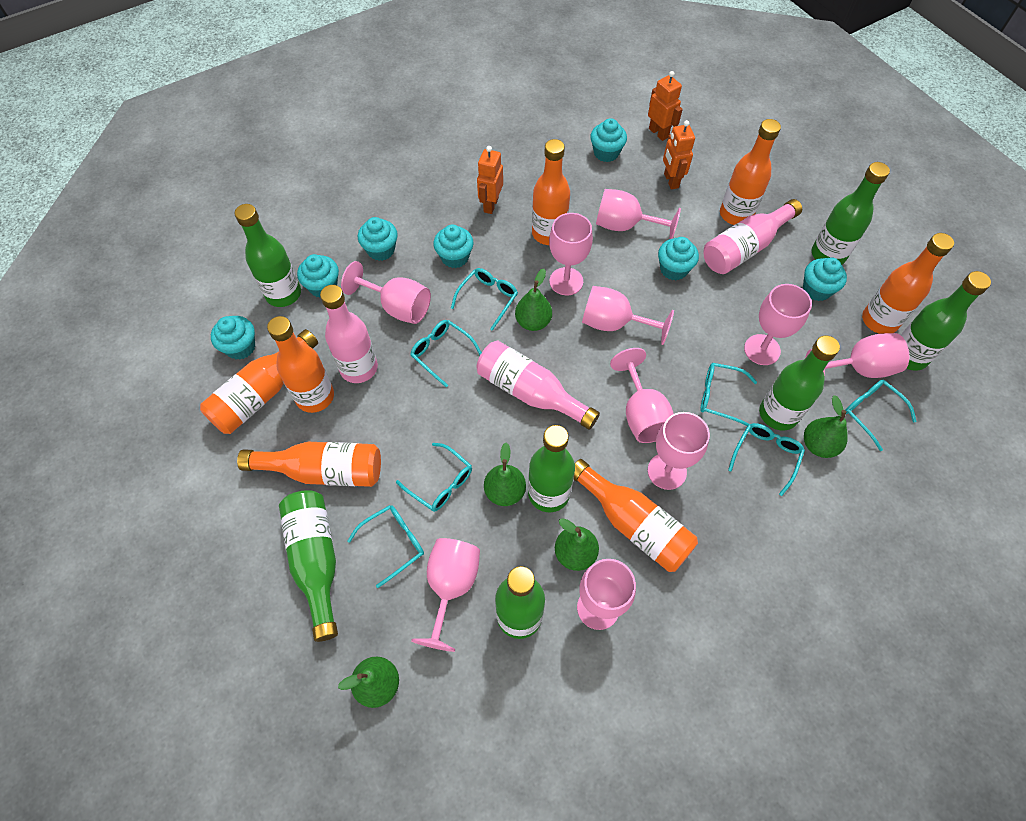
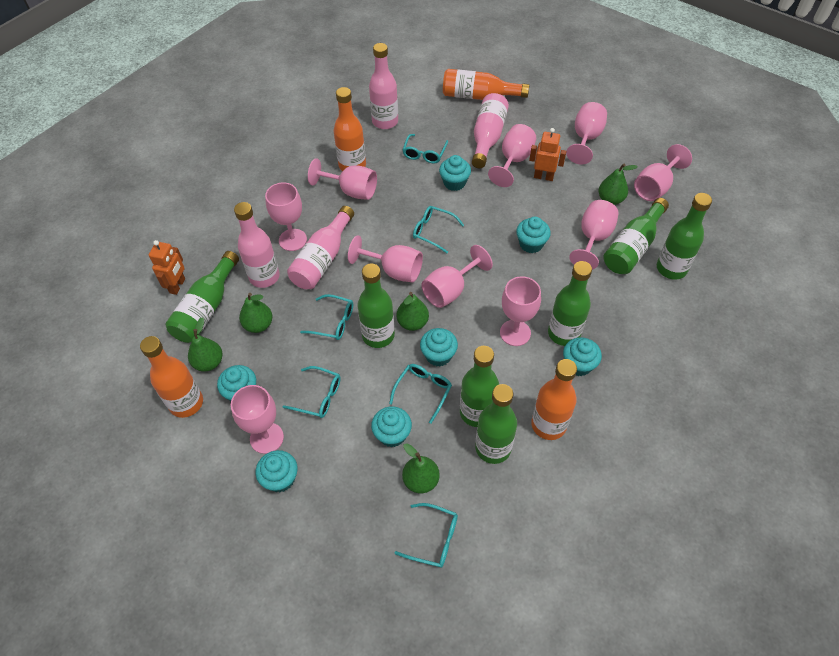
orange bottle: [200,329,318,434] [237,442,381,487] [267,316,334,413] [532,139,570,245] [574,459,698,572] [720,119,781,225] [862,233,954,334] = 7 -> [140,336,203,418] [334,87,366,171] [443,69,529,100] [531,359,577,440] = 4
orange robot: [477,146,503,214] [648,71,683,141] [663,120,695,189] = 3 -> [149,240,185,295] [529,128,567,181] = 2
pink bottle: [320,285,378,383] [476,341,600,430] [704,199,802,274] = 3 -> [234,202,280,288] [287,206,354,289] [369,43,398,129] [472,93,509,168] = 4
turquoise glasses: [348,505,424,588] [396,443,472,512] [410,320,482,387] [451,268,518,331] [700,363,757,426] [728,423,805,496] [845,379,917,451] = 7 -> [282,366,341,418] [300,294,353,340] [389,364,452,424] [395,503,458,568] [403,134,448,163] [413,206,464,253] = 6

